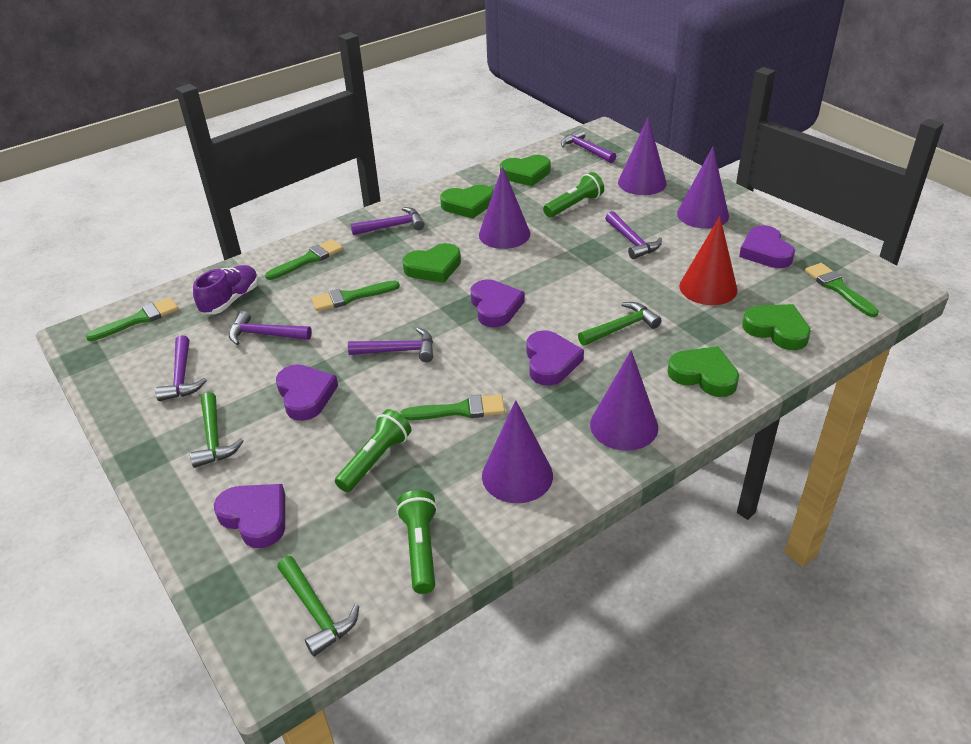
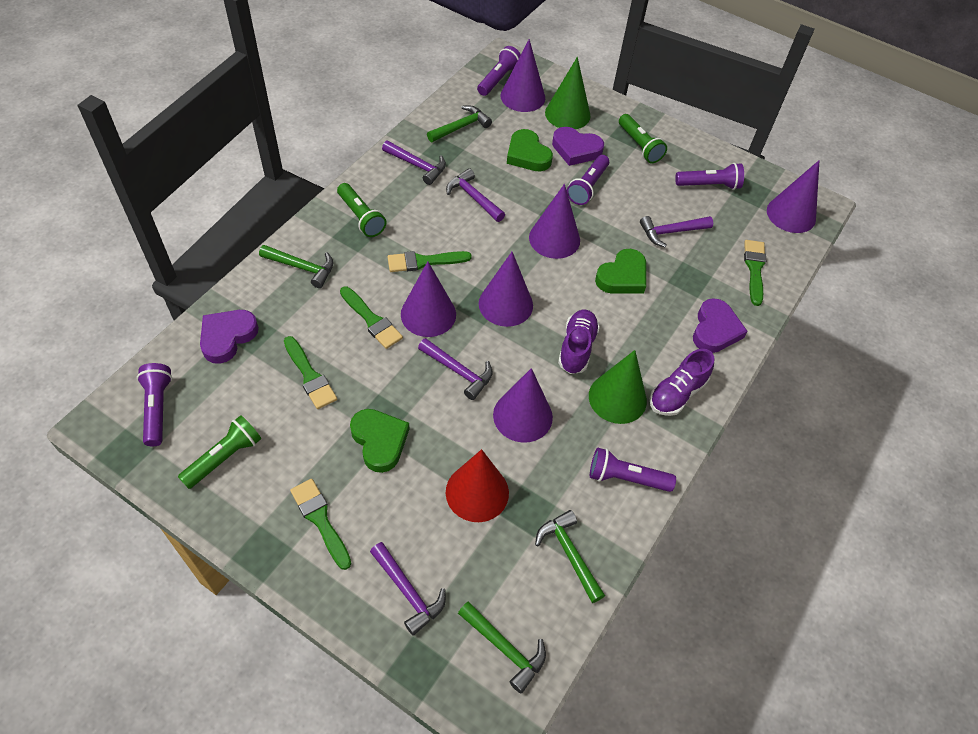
green cone: none = 0 -> [545,57,591,129] [589,350,647,424] = 2
green hammer: [190,392,244,468] [277,556,359,656] [578,302,662,346] = 3 -> [259,245,333,288] [427,105,492,142] [458,602,546,693] [535,510,605,603] = 4
green heart: [402,243,461,283] [440,185,494,219] [500,155,551,186] [667,346,739,397] [742,304,811,350] = 5 -> [350,409,409,473] [507,129,553,172] [595,249,646,294] = 3
purple cone: [479,166,530,249] [482,400,553,503] [590,350,658,451] [618,117,667,195] [677,147,729,229] = 5 -> [401,261,456,337] [479,252,533,327] [493,368,553,443] [501,39,545,112] [529,184,580,259] [767,160,820,233] = 6
purple flashlight: none = 0 -> [137,363,172,446] [477,46,521,96] [567,155,609,205] [590,448,676,492] [675,163,744,190] = 5
purple hammer: [155,335,207,401] [229,311,312,345] [348,328,433,362] [351,207,425,235] [561,129,616,163] [605,211,662,259] = 6 -> [370,542,446,636] [382,141,446,185] [418,338,493,400] [446,168,505,222] [640,216,713,248] = 5
purple heart: [214,484,285,548] [276,364,338,421] [471,279,525,327] [526,330,584,386] [739,225,795,268] = 5 -> [200,310,259,364] [552,127,604,166] [693,298,748,353] = 3
purple shoe: [193,265,259,314] = 1 -> [558,309,600,374] [650,349,714,416] = 2

